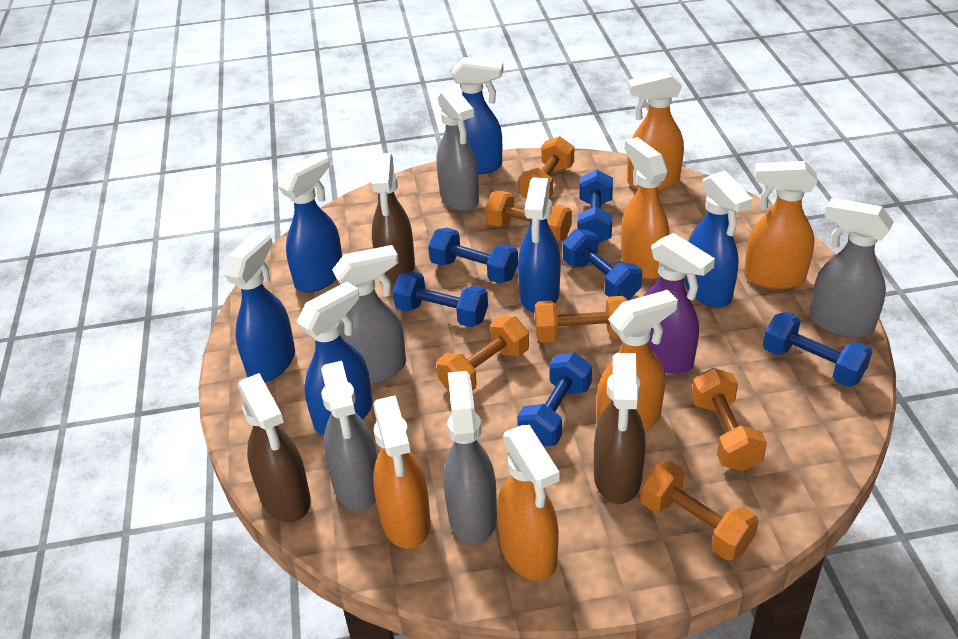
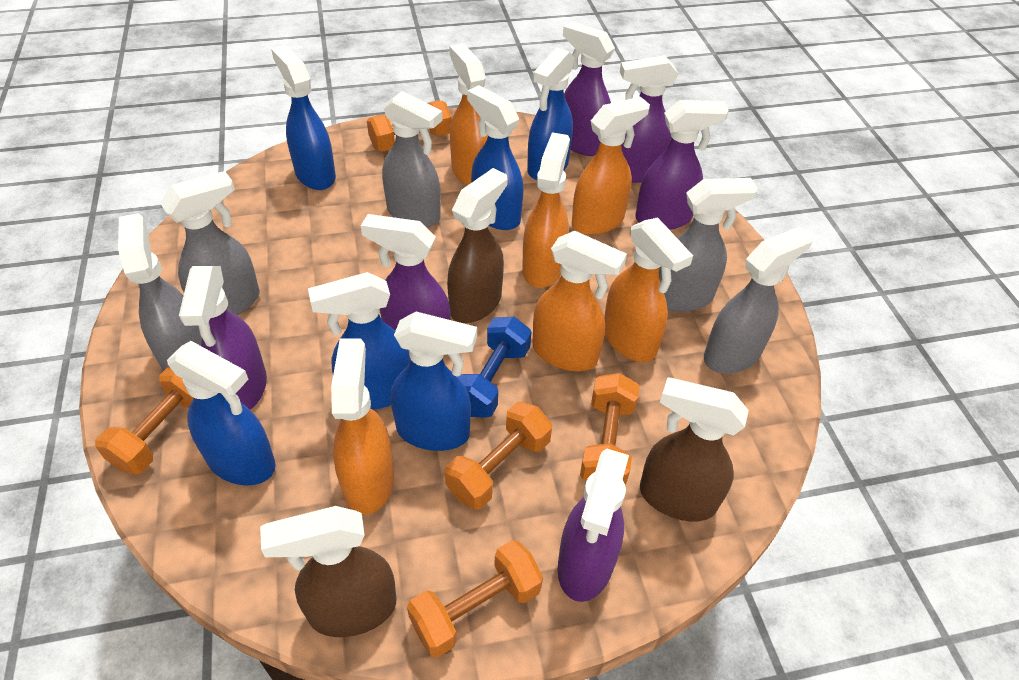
blue dumbbell: [393,271,488,328] [428,228,518,284] [517,352,592,447] [563,229,642,301] [577,170,613,243] [763,312,872,387] = 6 -> [457,316,531,418] = 1
orange dumbbell: [436,316,529,393] [485,191,572,242] [519,136,574,199] [535,296,628,343] [640,461,759,561] [691,368,767,471] = 6 -> [95,366,193,475] [367,100,452,152] [407,540,543,658] [445,402,552,509] [580,373,640,485] = 5
purple spray bottle: [644,233,715,374] = 1 -> [179,266,267,410] [361,214,451,331] [558,449,629,602] [563,22,615,156] [620,55,679,183] [635,100,729,230] = 6

